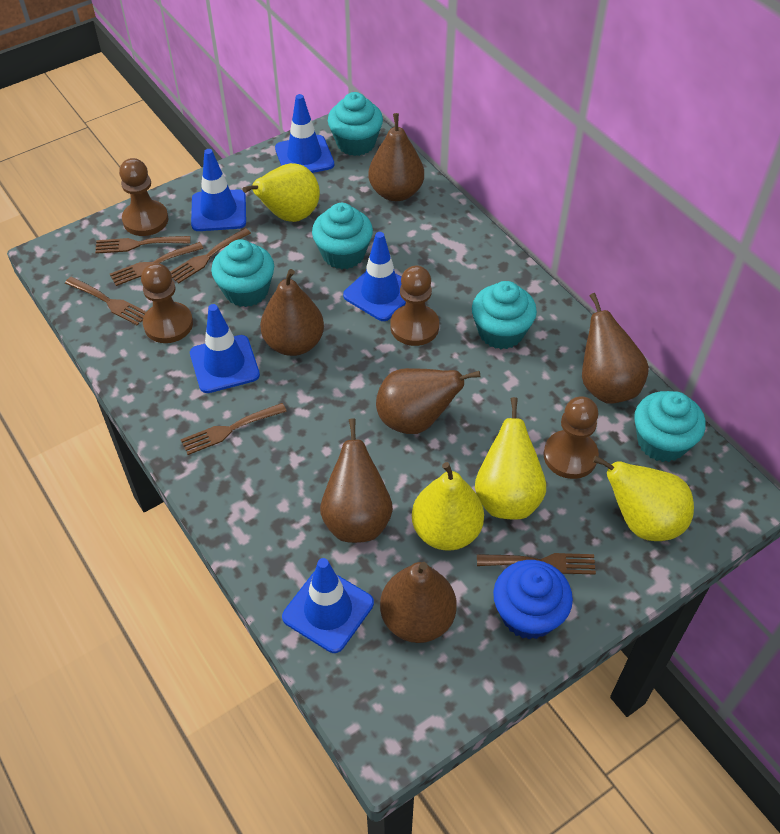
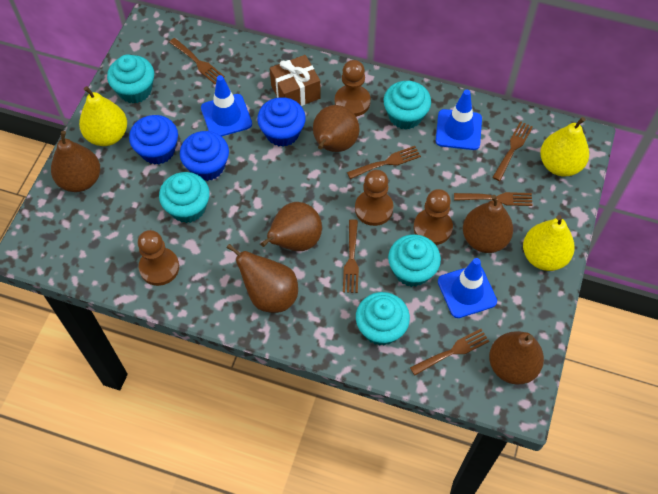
blue cupcake: [493,560,573,640] = 1 -> [129,115,178,165] [180,131,229,181] [257,97,306,147] = 3
blue traffic cone: [190,304,260,393] [191,149,246,231] [275,94,334,173] [282,558,374,653] [343,232,406,321] = 5 -> [201,75,252,136] [436,90,482,150] [438,258,497,318] = 3
brown gift: none = 0 -> [270,55,321,106] = 1
yellow pear: [242,163,320,222] [412,462,484,551] [475,397,546,519] [593,456,694,541] = 4 -> [79,86,127,146] [523,215,575,271] [540,117,589,176] = 3

